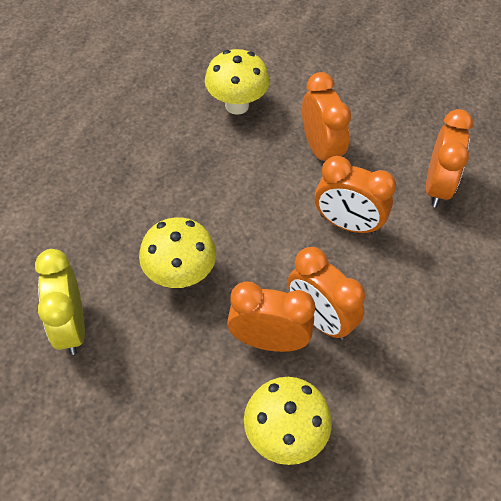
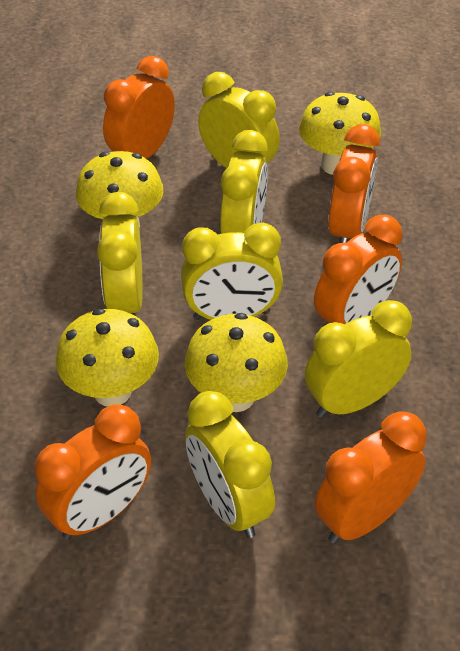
yellow clock: [35,249,85,355] = 1 -> [97,192,143,313] [181,223,283,320] [185,391,275,538] [198,72,280,168] [220,130,268,234] [305,300,412,418] = 6
yellow mushroom: [139,217,216,288] [205,49,270,115] [244,377,332,465] = 3 -> [56,308,159,406] [76,151,163,228] [185,313,288,412] [299,92,381,175] = 4

